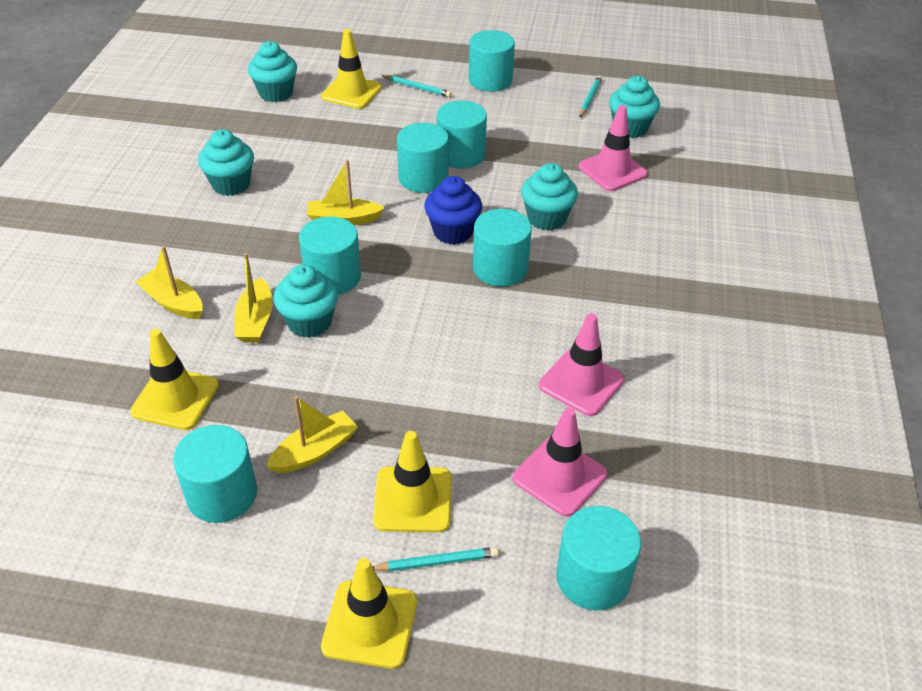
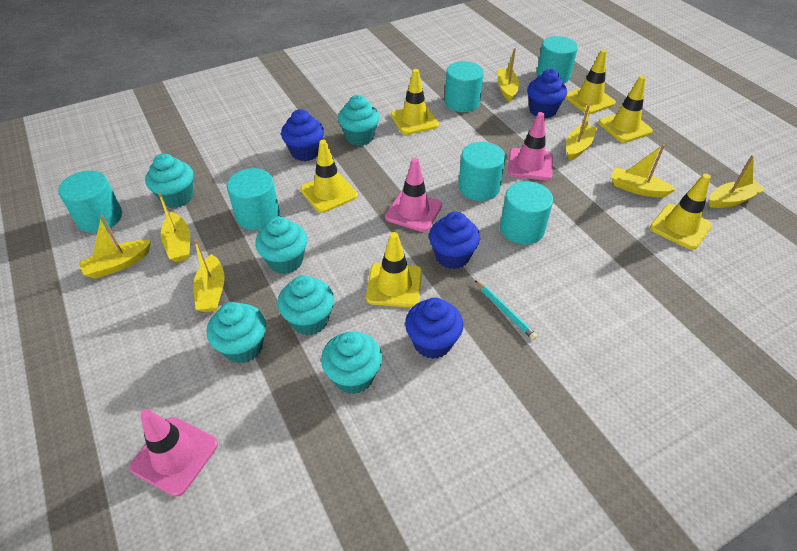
blue cupcake: [424,176,482,245] = 1 -> [281,109,324,161] [405,298,463,359] [429,212,480,269] [527,69,567,118] = 4
turquoise cupcake: [198,129,254,196] [248,41,297,102] [273,264,338,338] [521,163,578,231] [609,76,660,138] = 5 -> [145,153,193,208] [207,302,266,364] [255,216,307,274] [278,275,334,335] [321,332,382,394] [338,95,380,146] = 6
turquoise cylinder: [173,425,257,523] [299,217,361,295] [397,123,449,193] [437,101,487,169] [469,30,515,92] [473,209,532,286] [556,506,641,611] = 7 -> [58,171,122,233] [227,168,280,230] [445,61,484,112] [458,142,506,201] [500,181,553,245] [537,36,578,84] = 6
turquoise pencil: [373,547,499,571] [381,75,452,97] [579,75,602,117] = 3 -> [475,280,537,340] = 1
yellow boat: [135,246,203,319] [235,253,273,343] [266,396,358,473] [307,160,385,225] = 4 -> [79,215,151,279] [158,193,190,262] [193,239,225,312] [498,48,520,102] [566,104,597,161] [611,144,676,197] [710,155,765,208] = 7
yellow traffic cone: [130,329,219,430] [321,29,382,109] [321,558,417,669] [373,431,451,533] = 4 -> [300,140,358,213] [366,232,422,308] [391,69,439,135] [566,49,616,114] [598,76,653,143] [650,174,712,250] = 6

